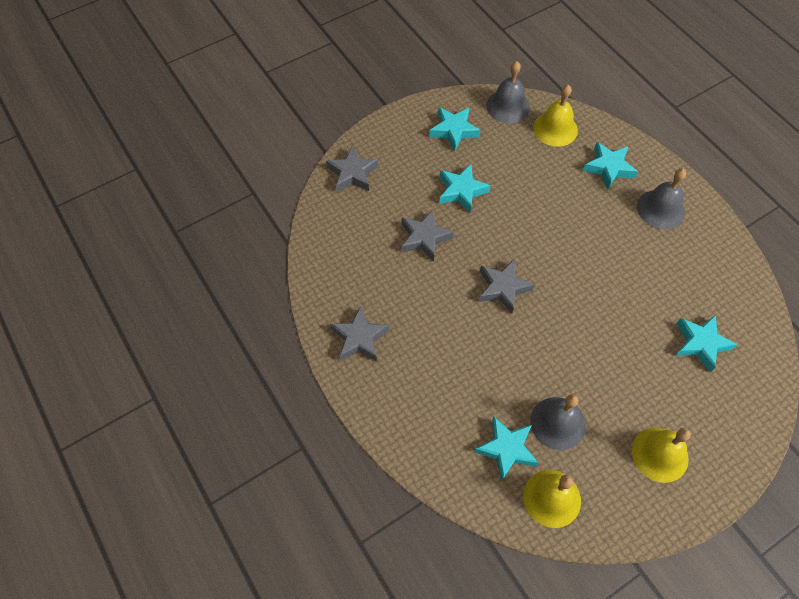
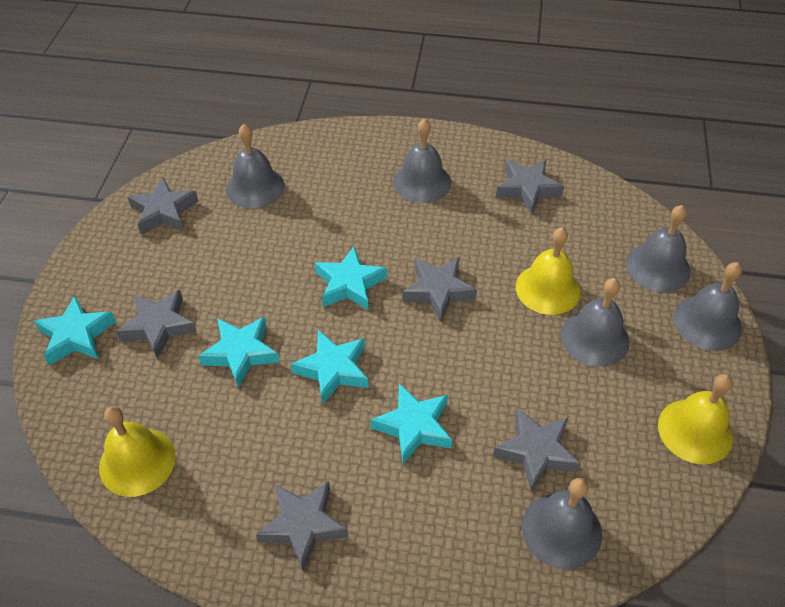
grey bell: [487,61,530,123] [531,394,586,450] [637,169,686,229] = 3 -> [226,124,285,209] [393,119,451,203] [522,478,602,569] [561,278,629,367] [626,205,691,292] [674,262,742,350] = 6
grey star: [326,146,379,192] [330,306,389,362] [401,209,454,261] [479,259,535,314] = 4 -> [116,290,197,359] [127,177,199,235] [256,481,348,571] [403,257,477,321] [493,408,581,492] [496,159,564,214] = 6

